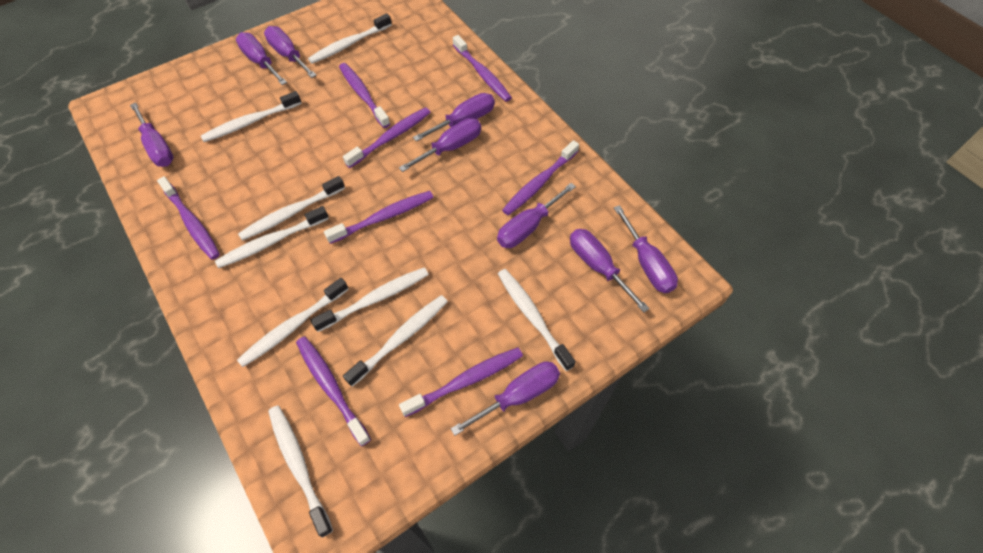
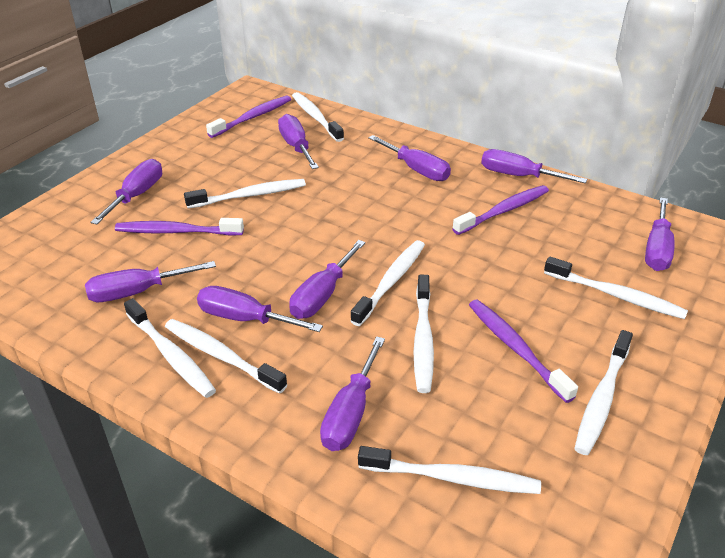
purple toothbrush: [157,176,220,260] [296,337,371,446] [324,191,434,244] [339,63,390,128] [343,107,431,168] [399,347,523,417] [453,35,512,102] [502,140,579,216] = 8 -> [115,218,244,236] [206,95,291,138] [452,185,549,235] [469,300,578,403] = 4

